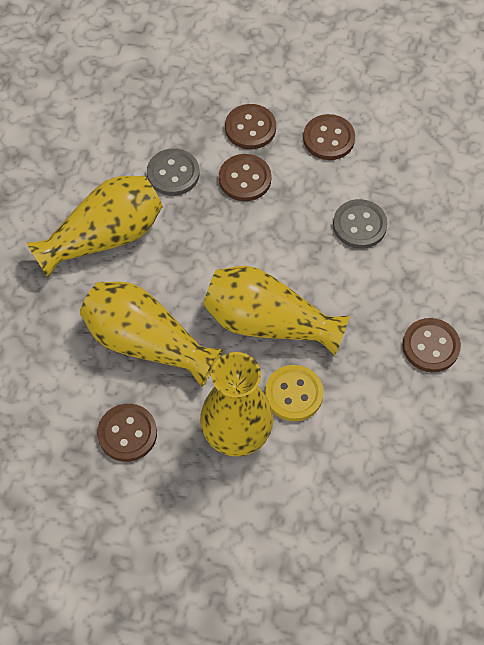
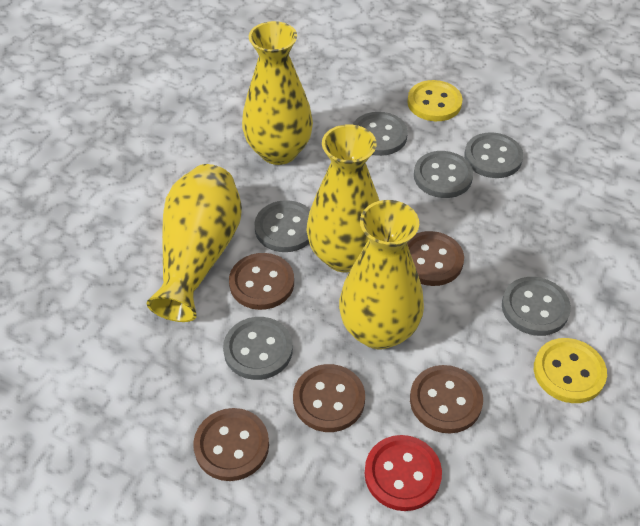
grey button: [147,148,200,196] [333,199,387,249] = 2 -> [223,317,293,380] [255,200,310,252] [353,112,408,156] [414,151,473,198] [464,132,523,178] [502,277,571,336] = 6
red button: none = 0 -> [365,435,442,511] = 1
yellow button: [265,365,324,421] = 1 -> [407,80,463,121] [534,338,607,403] = 2

